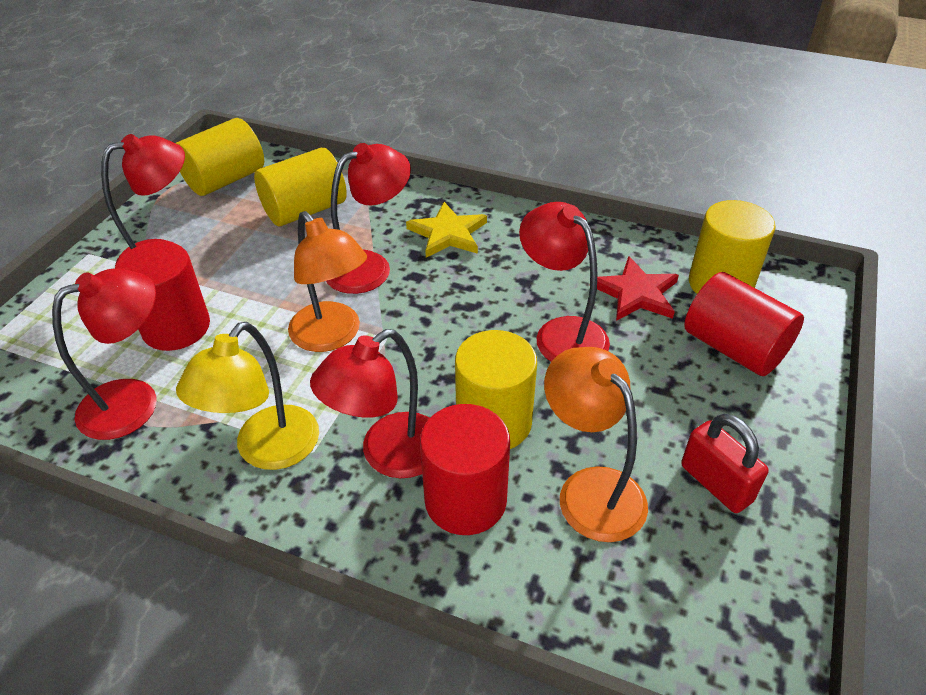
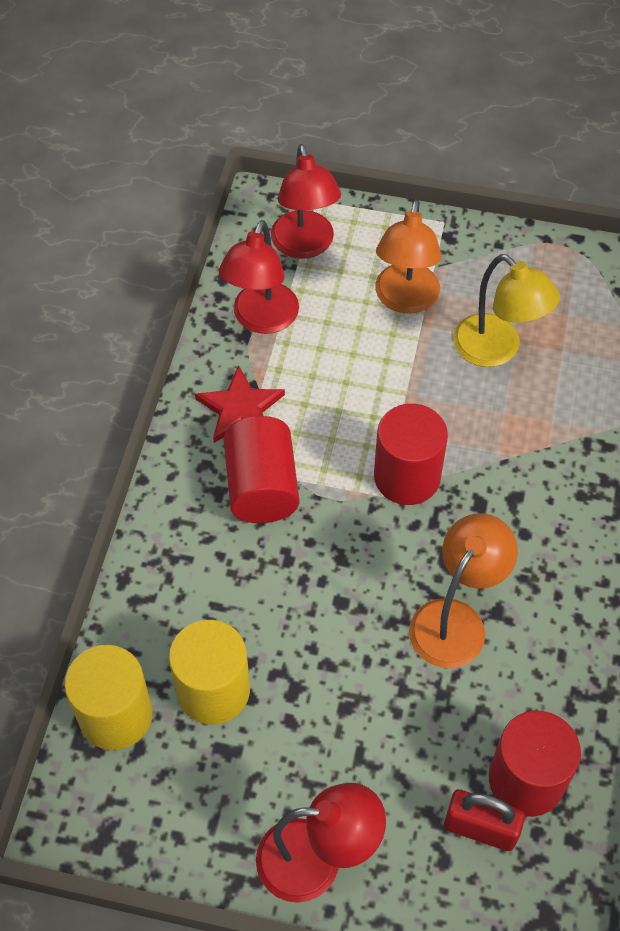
red lamp: [52,269,157,440] [101,134,185,266] [310,329,429,478] [326,143,411,294] [519,202,610,362] = 5 -> [219,220,299,334] [256,783,386,903] [271,144,341,259] = 3
yellow cylinder: [176,118,264,196] [254,148,347,227] [455,330,537,449] [689,200,776,294] = 4 -> [64,645,153,750] [169,620,250,724] = 2
yellow star: [406,202,487,258] = 1 -> none = 0

